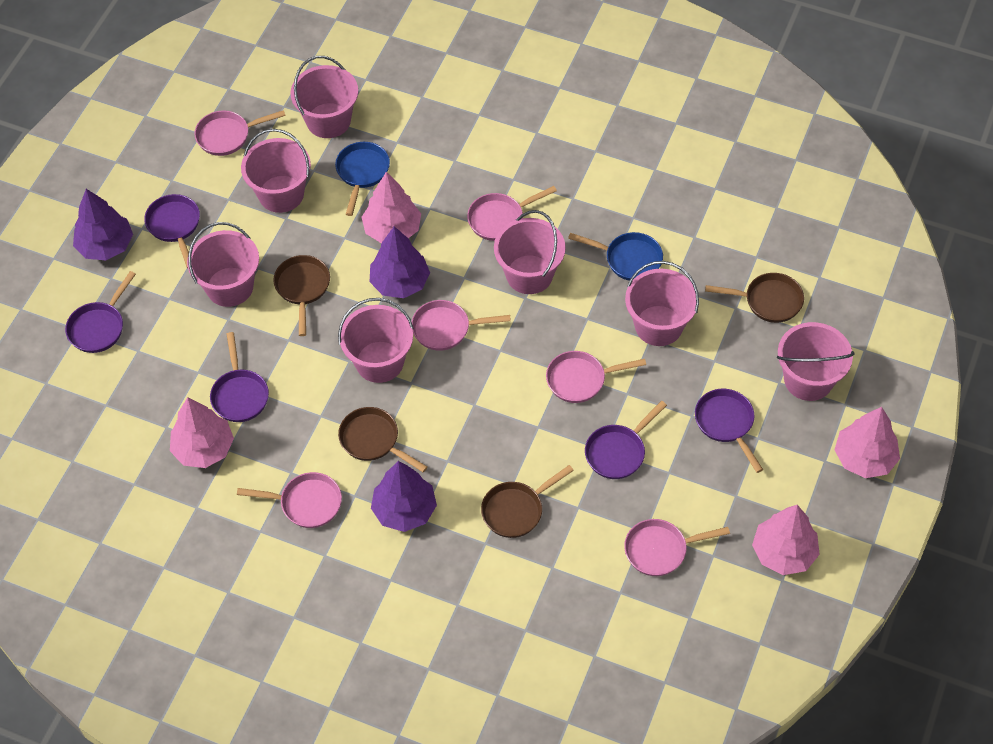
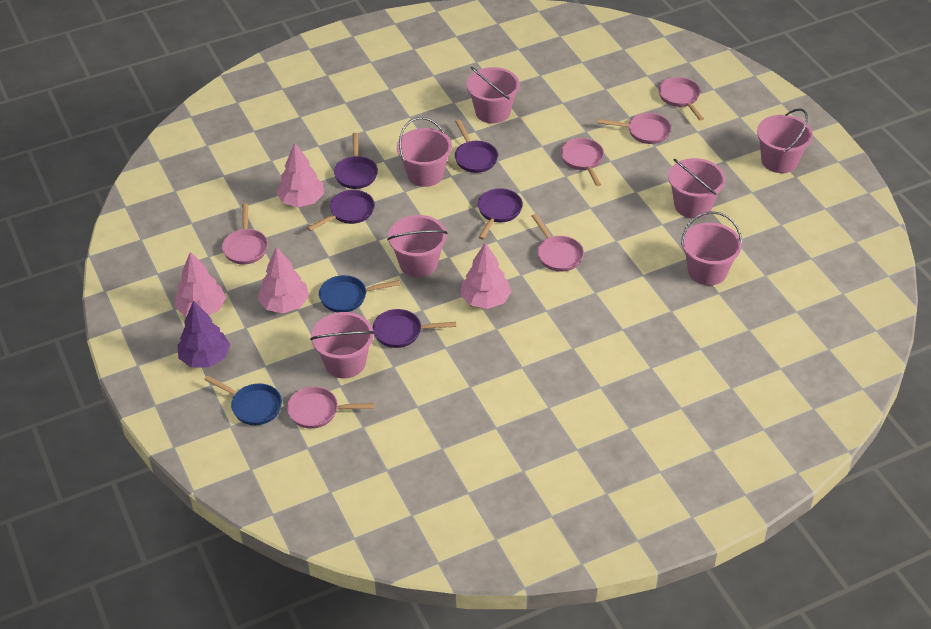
brown pan: [273,255,330,336] [338,407,427,472] [481,465,574,538] [705,273,804,323] = 4 -> none = 0
purple tree: [73,189,133,261] [370,226,430,298] [371,461,437,532] = 3 -> [178,301,230,368] = 1

